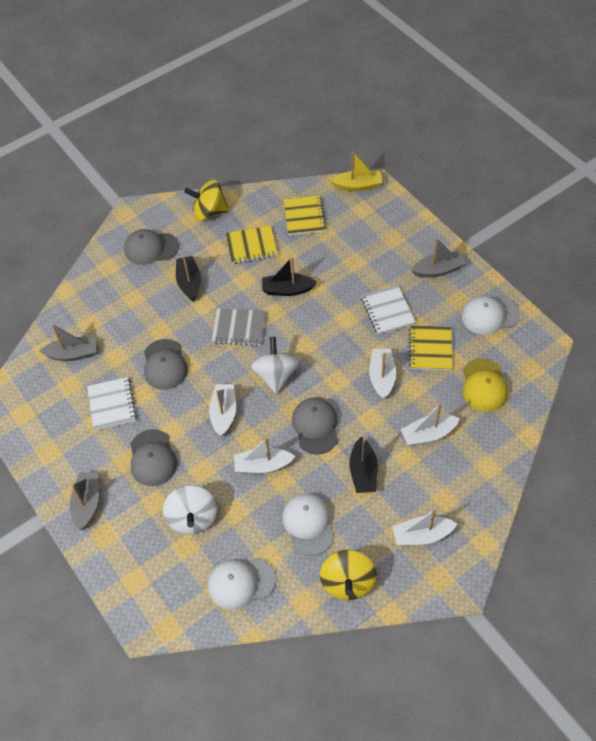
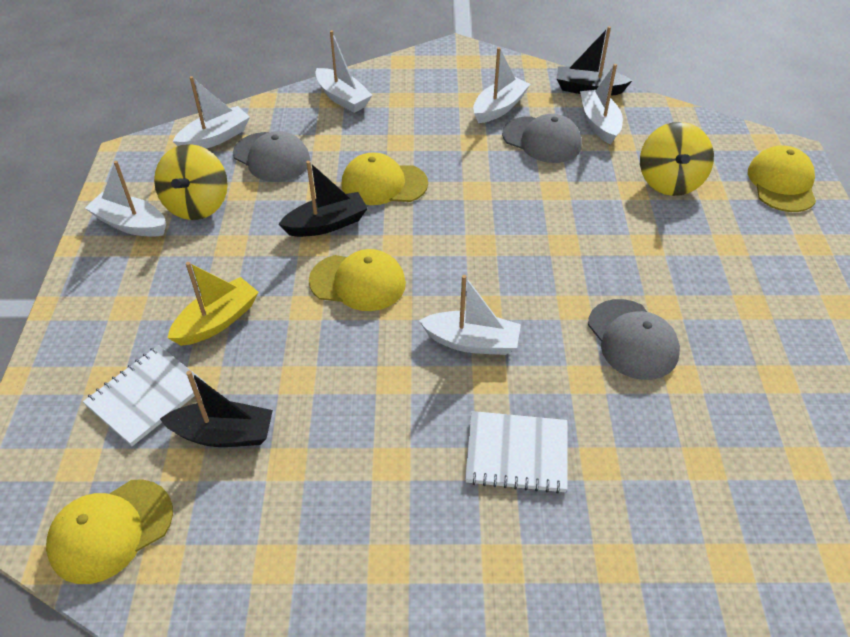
grey boat: [40,324,96,361] [70,472,99,530] [411,238,466,278] = 3 -> none = 0
grey cap: [124,229,179,265] [130,429,177,486] [144,339,188,390] [292,398,338,454] = 4 -> [233,131,310,182] [502,114,582,163] [588,299,680,380] = 3
grey notebook: [212,308,265,346] = 1 -> none = 0
white boat: [209,384,236,436] [234,437,296,473] [369,349,396,399] [392,509,457,545] [400,403,460,446] = 5 -> [85,161,166,237] [173,76,250,149] [315,30,372,113] [419,275,521,355] [473,47,530,123] [580,64,623,145] = 6
white cap: [208,557,276,610] [282,493,334,556] [462,296,520,335] = 3 -> none = 0
white spinning top: [163,485,217,535] [250,337,299,394] = 2 -> none = 0
yellow cap: [463,358,508,412] = 1 -> [46,479,173,584] [309,249,406,311] [342,152,428,205] [748,146,816,212] = 4
yellow notebook: [226,226,278,264] [283,195,326,235] [409,326,452,371] = 3 -> none = 0

